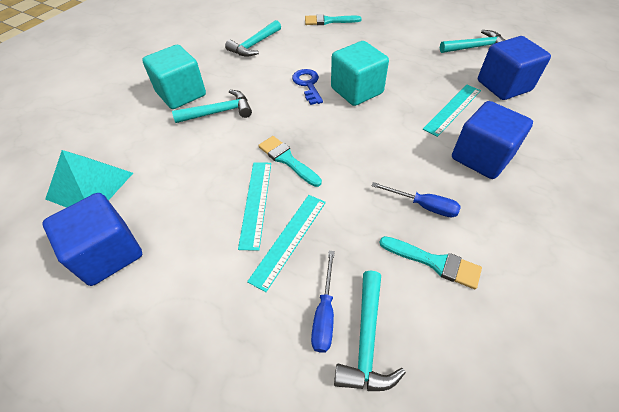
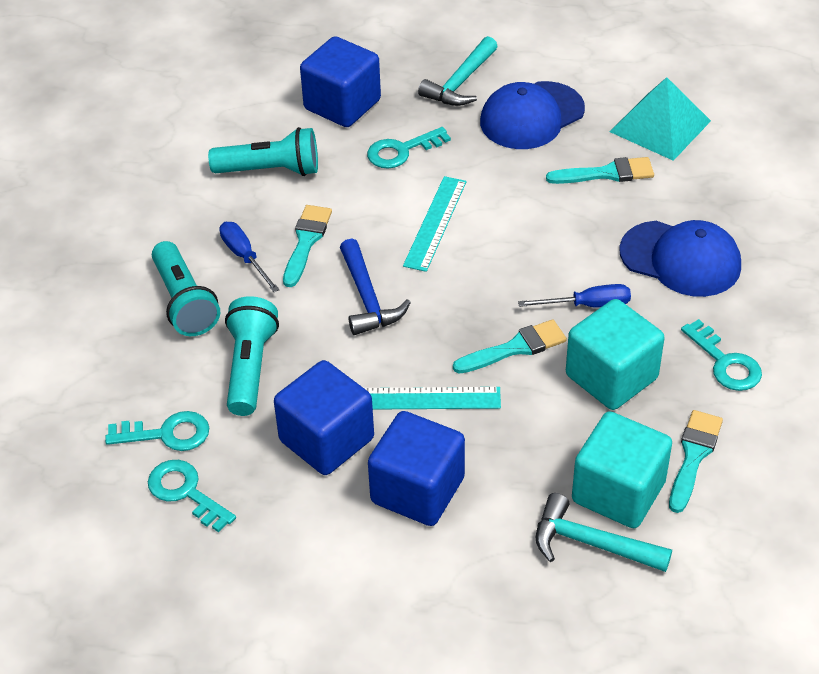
blue cap: none = 0 -> [480,81,585,149] [619,220,741,297] = 2
blue hammer: none = 0 -> [340,238,411,335] = 1
blue key: [292,69,323,105] = 1 -> none = 0
turquoise brush: [258,136,322,187] [305,14,362,25] [379,236,482,289] = 3 -> [283,205,332,287] [453,319,567,374] [546,157,654,184] [669,410,723,513] = 4
turquoise flashlight: none = 0 -> [152,241,220,336] [208,127,318,176] [225,296,279,416] = 3
turquoise hammer: [172,90,252,123] [225,20,281,57] [334,271,406,391] [440,30,505,53] = 4 -> [418,36,498,106] [536,493,672,572] = 2
turquoise key: none = 0 -> [105,411,209,451] [148,460,236,532] [367,127,451,169] [681,319,762,391] = 4
turquoise ruler: [238,162,271,251] [247,195,326,292] [423,85,481,137] = 3 -> [364,387,501,410] [403,176,467,272] = 2

